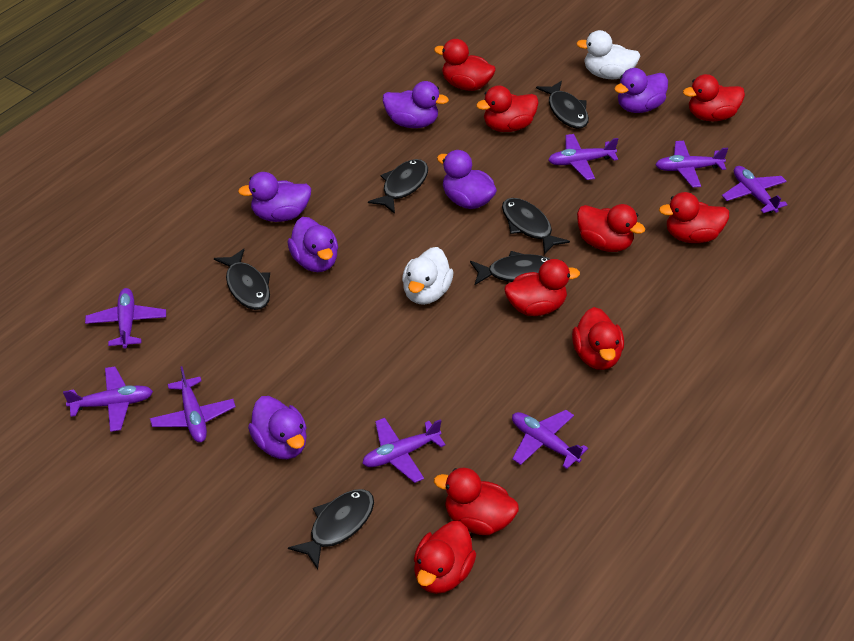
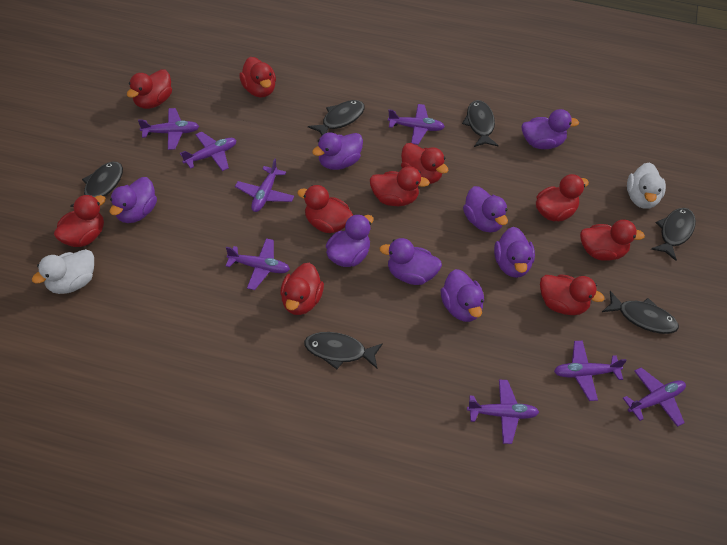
purple duck: [238,172,311,222] [248,396,307,459] [287,217,338,272] [383,81,449,128] [437,150,497,209] [614,68,668,113] = 6 -> [110,177,157,223] [312,132,363,170] [326,214,374,267] [379,238,442,285] [440,269,484,322] [463,186,508,232] [494,227,535,278] [522,109,579,149] = 8
red duck: [414,521,476,594] [434,39,496,91] [434,468,519,535] [476,85,539,132] [504,259,580,316] [572,307,624,370] [577,204,645,252] [659,192,729,243] [683,74,745,121] = 9 -> [54,194,106,247] [127,69,172,109] [239,57,276,98] [280,263,324,315] [297,185,353,233] [370,166,430,206] [401,143,449,184] [536,174,589,221] [540,274,604,315] [580,220,645,261] = 10

